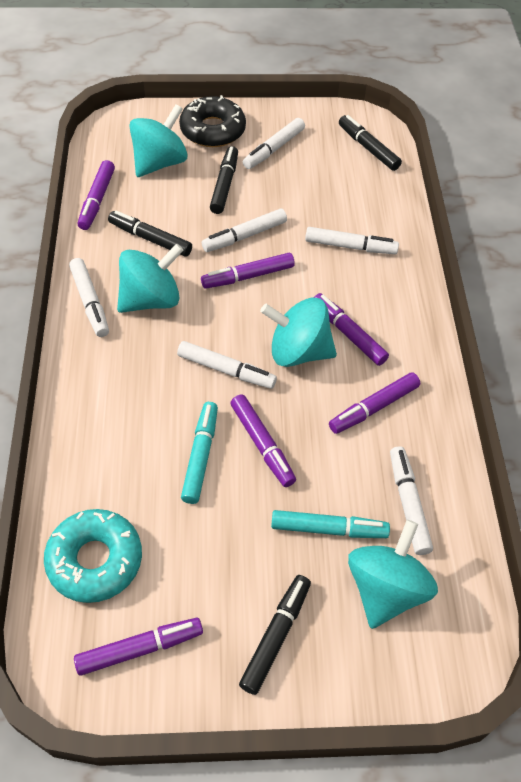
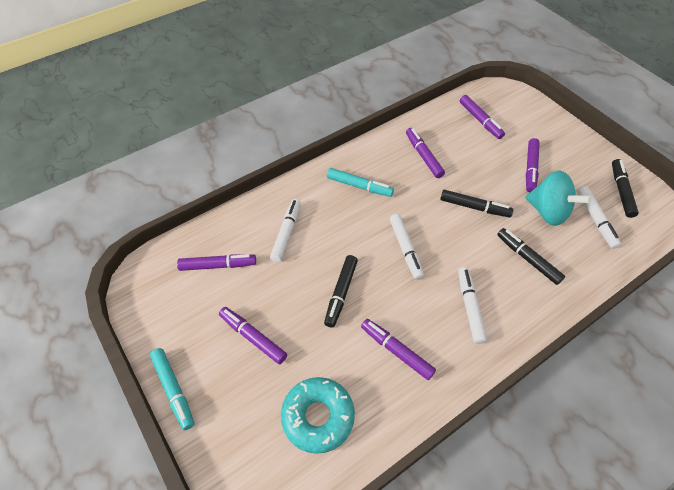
black donut: [179,95,246,147] = 1 -> none = 0
turquoise spinning top: [117,244,184,313] [129,104,188,177] [260,297,337,367] [348,520,438,629] = 4 -> [526,170,592,226] = 1
white marker: [69,258,109,337] [177,341,277,389] [202,209,287,252] [243,118,305,169] [305,227,399,254] [390,446,433,555] = 6 -> [270,199,301,262] [390,214,424,280] [458,267,487,344] [578,186,621,249] = 4

